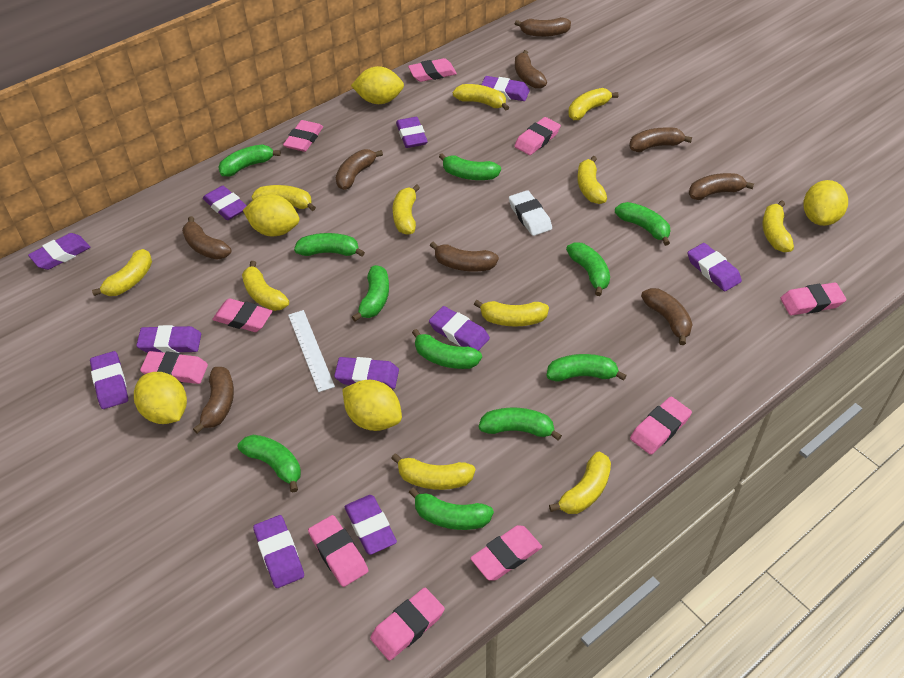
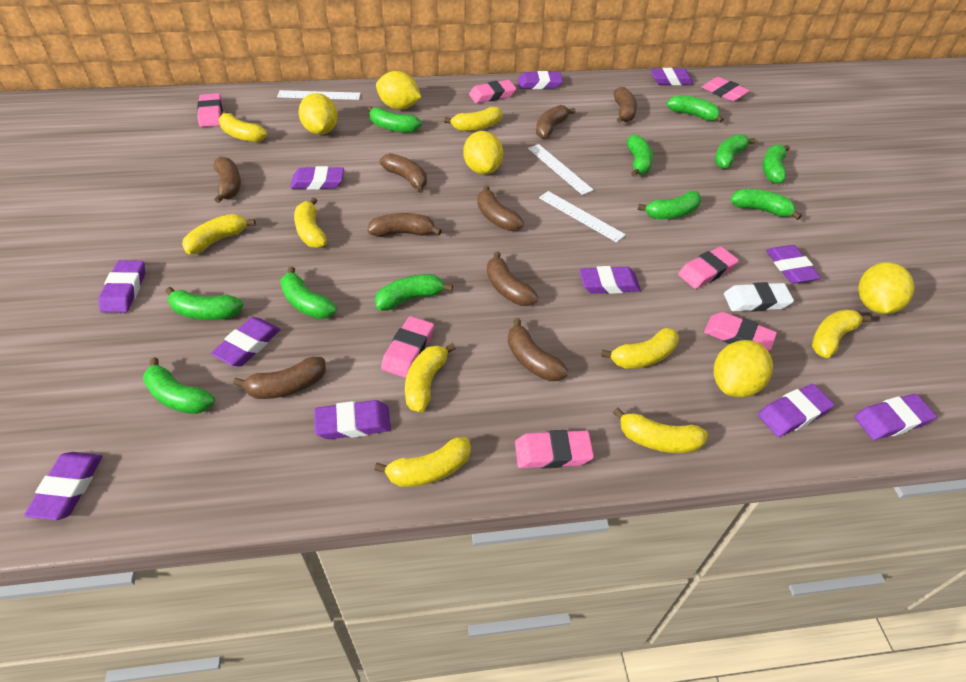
pink eraser: [140,351,208,384] [212,298,272,332] [283,120,323,152] [308,515,368,587] [370,588,445,661] [408,58,457,82] [470,525,542,581] [514,117,561,155] [630,397,692,455] [780,282,847,315] = 10 -> [197,93,223,127] [381,316,434,378] [469,80,516,103] [515,430,594,469] [678,247,739,289] [701,77,750,101] [704,312,777,351] = 7
white ruler: [288,310,335,392] = 1 -> [277,90,361,100] [528,144,594,195] [539,191,626,242] = 3
yellow banana: [92,249,152,296] [242,261,289,311] [252,185,316,211] [391,454,475,490] [393,184,420,235] [453,84,509,110] [474,300,549,326] [549,452,611,514] [568,88,618,120] [577,156,607,204] [763,200,794,252] = 11 -> [182,214,256,254] [219,111,267,142] [294,197,327,248] [374,437,471,487] [405,343,456,412] [444,107,503,131] [601,328,679,369] [613,407,708,453] [812,309,871,358] = 9

